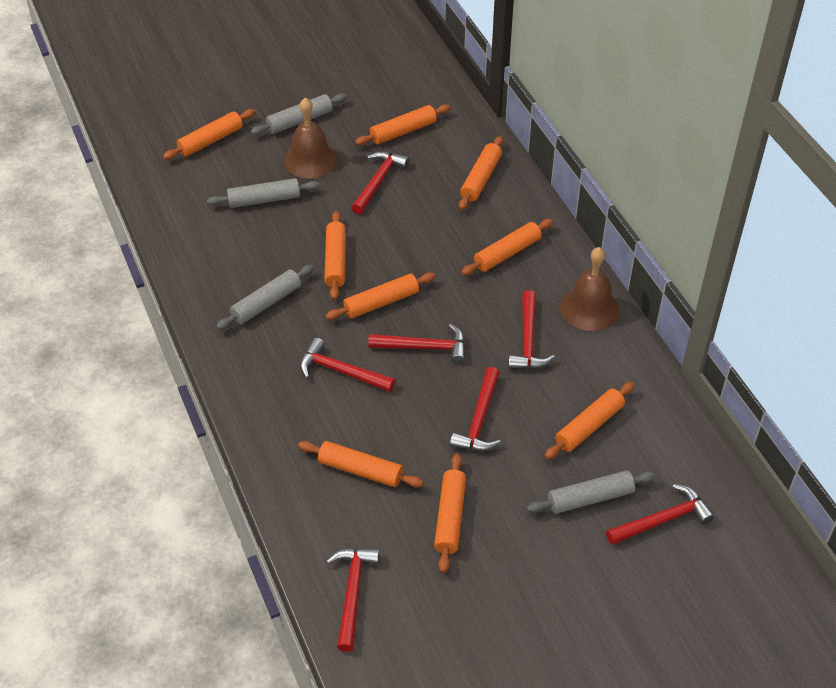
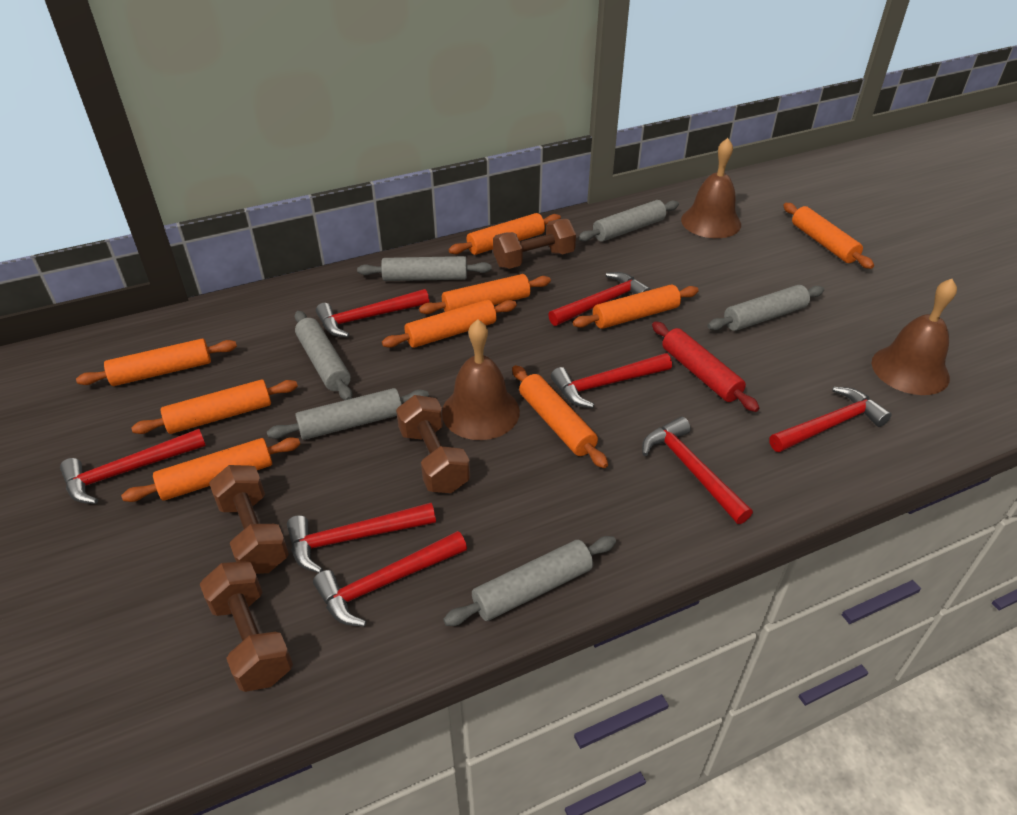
brown bell: [284,97,338,179] [560,247,620,331] = 2 -> [442,319,520,440] [681,138,741,238] [872,279,957,395] = 3
brown dumbbell: none = 0 -> [200,561,293,692] [209,465,289,574] [396,395,470,493] [493,219,576,269] = 4
grey rolling pin: [207,178,320,208] [216,265,314,330] [251,93,347,135] [527,470,655,514] = 4 -> [267,388,429,440] [295,311,352,400] [357,256,491,281] [443,536,616,626] [578,200,679,242] [707,285,824,331] = 6
red hammer: [300,338,395,392] [326,548,380,652] [351,151,409,214] [368,324,465,364] [450,367,501,451] [508,290,555,369] [606,484,714,545] = 7 -> [60,429,206,504] [287,503,436,573] [313,531,467,627] [316,289,429,337] [548,272,651,326] [551,353,672,408] [642,417,753,524] [769,387,892,452] = 8
red rolling pin: none = 0 -> [652,321,759,412] = 1

